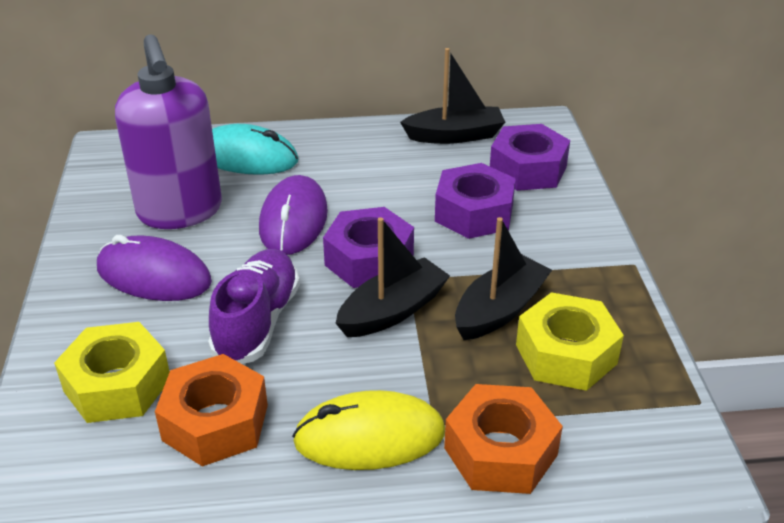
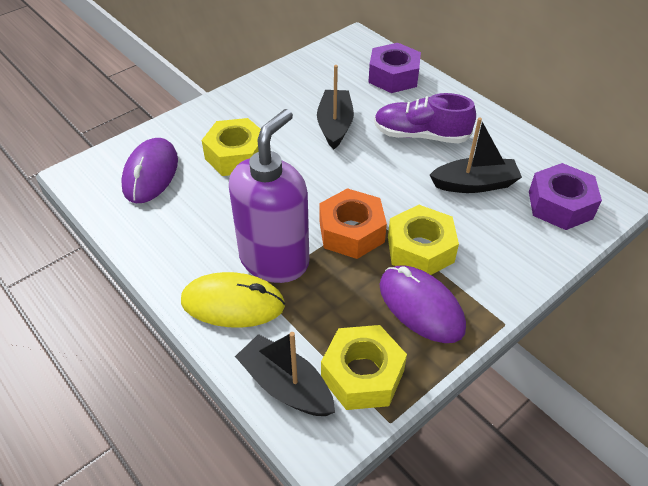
orange nut: [155,354,268,467] [444,384,563,494] = 2 -> [319,188,387,259] = 1
purple nut: [323,207,414,288] [435,163,516,239] [490,124,570,191] = 3 -> [368,43,421,93] [529,163,602,230] = 2
turquoise mouse: [212,124,299,175] = 1 -> none = 0
yellow nut: [54,322,170,423] [516,292,624,391] = 2 -> [202,118,261,176] [321,325,407,410] [388,205,459,275] = 3

